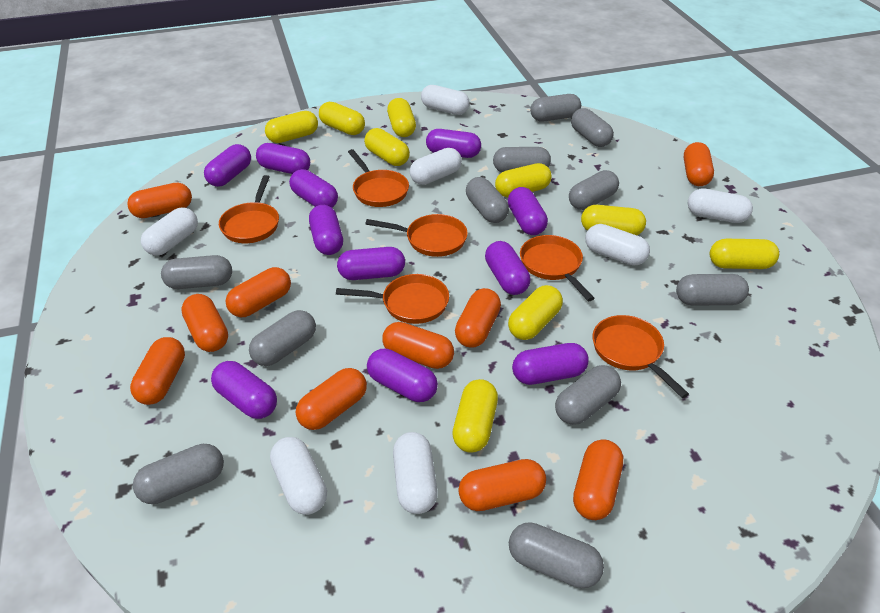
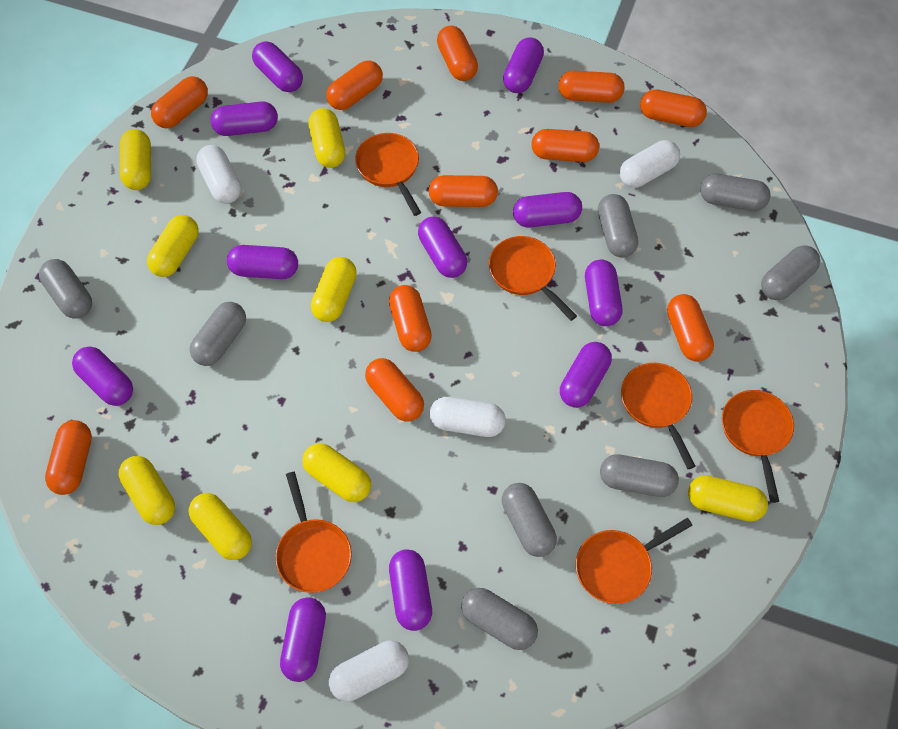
grey capsule: [133,444,224,504] [161,255,232,289] [249,310,316,366] [466,177,509,223] [493,147,551,172] [509,522,604,588] [530,94,581,122] [555,365,621,425] [569,170,619,210] [571,108,614,147] [676,274,749,306] = 11 -> [39,259,92,319] [190,302,246,366] [461,588,538,650] [502,483,557,557] [598,194,638,258] [600,454,679,497] [700,174,771,211] [761,245,820,300] = 8
orange capsule: [127,183,192,218] [130,337,185,405] [181,294,228,352] [226,267,291,317] [296,368,367,430] [382,322,454,369] [455,288,501,348] [458,459,546,511] [573,439,623,520] [684,142,714,186] = 10 -> [45,420,92,495] [151,76,208,129] [326,60,383,110] [365,358,424,421] [389,285,432,352] [429,175,498,207] [437,26,478,81] [531,129,599,162] [559,71,624,103] [640,89,707,127] [667,294,714,362] = 11
white capsule: [141,207,198,256] [270,437,327,515] [393,432,438,514] [410,148,462,185] [421,85,470,115] [585,224,650,266] [688,189,753,223] = 7 -> [196,145,241,204] [329,640,409,701] [430,397,506,437] [620,140,680,188] = 4
yellow capsule: [265,111,318,143] [319,102,365,135] [364,128,410,166] [387,98,416,137] [452,379,498,453] [495,163,552,197] [508,285,563,340] [581,205,646,235] [710,239,779,269] = 9 -> [119,456,175,525] [120,129,151,190] [147,215,199,277] [188,493,252,560] [302,443,371,502] [308,108,345,168] [311,257,357,322] [688,475,768,522] = 8

